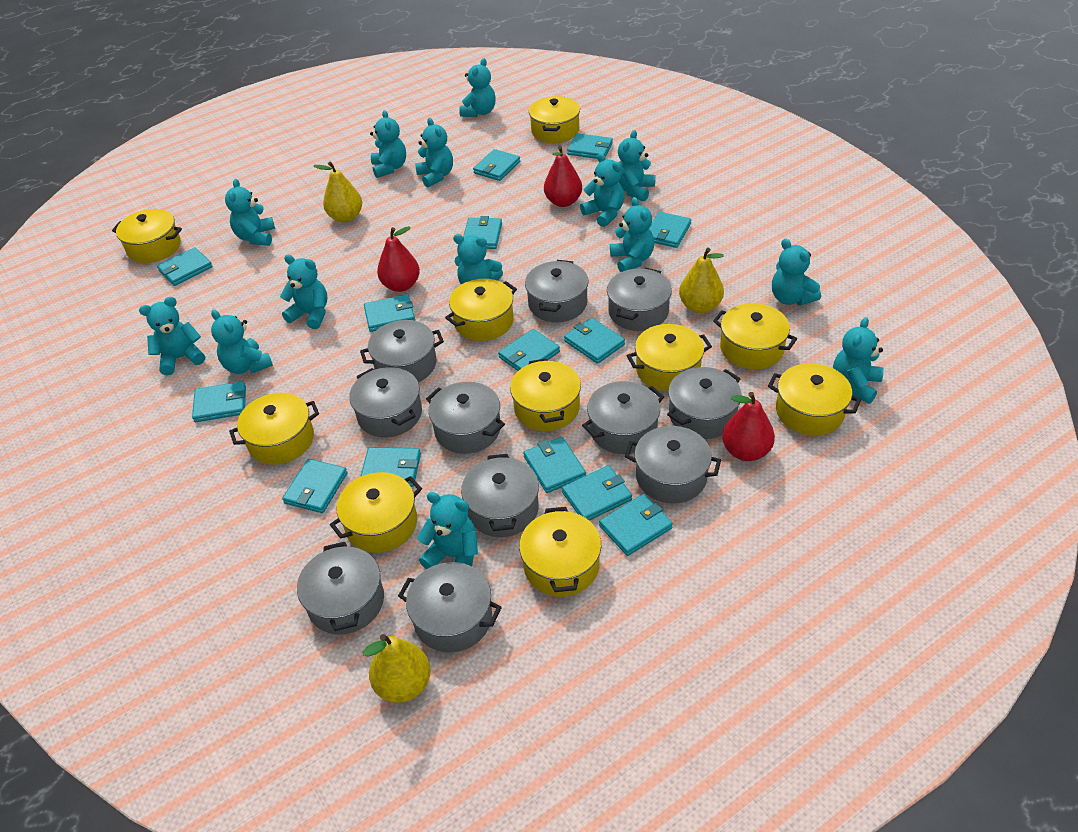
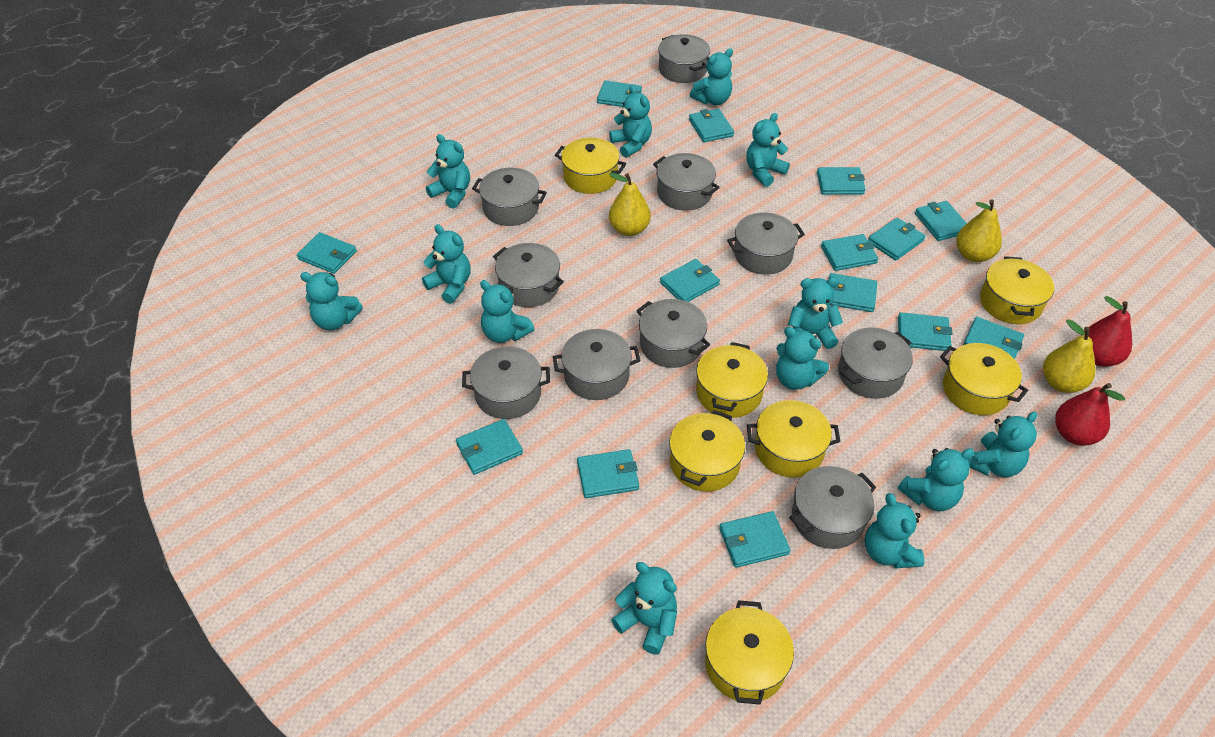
grey pot: [297,542,384,634] [349,367,422,437] [360,320,444,382] [398,562,502,653] [426,382,505,454] [461,454,539,537] [525,260,589,322] [582,381,664,454] [607,267,672,331] [625,426,721,503] [667,367,742,439] = 11 -> [462,346,550,419] [472,168,547,226] [493,243,564,307] [553,329,641,400] [636,299,710,368] [653,153,720,210] [658,34,710,83] [727,213,805,274] [789,466,876,549] [838,327,913,399] = 10
red pear: [377,226,420,292] [544,146,582,207] [722,392,775,461] = 3 -> [1055,383,1125,446] [1084,296,1132,367] = 2
turquoise teddy bear: [139,297,205,375] [211,309,273,374] [225,179,275,246] [280,255,327,329] [370,110,406,178] [415,118,453,188] [417,492,478,569] [453,234,503,284] [459,58,496,117] [580,153,624,227] [610,197,654,272] [618,130,655,202] [772,239,821,306] [833,317,884,404] = 14 -> [300,272,363,330] [422,224,471,304] [426,134,470,209] [480,280,534,343] [609,85,652,158] [611,562,677,655] [690,48,733,105] [746,113,790,187] [776,327,829,390] [788,277,843,349] [865,493,924,568] [898,448,974,511] [968,411,1037,477] = 13
yellow pot: [112,209,182,263] [229,393,319,465] [330,472,422,553] [445,279,517,341] [510,358,581,431] [519,507,601,597] [529,96,580,143] [627,324,712,392] [713,303,797,370] [768,363,861,436] = 10 -> [555,138,626,194] [669,410,745,492] [696,342,768,418] [705,600,794,705] [747,400,841,478] [940,343,1028,415] [980,256,1054,324] = 7

